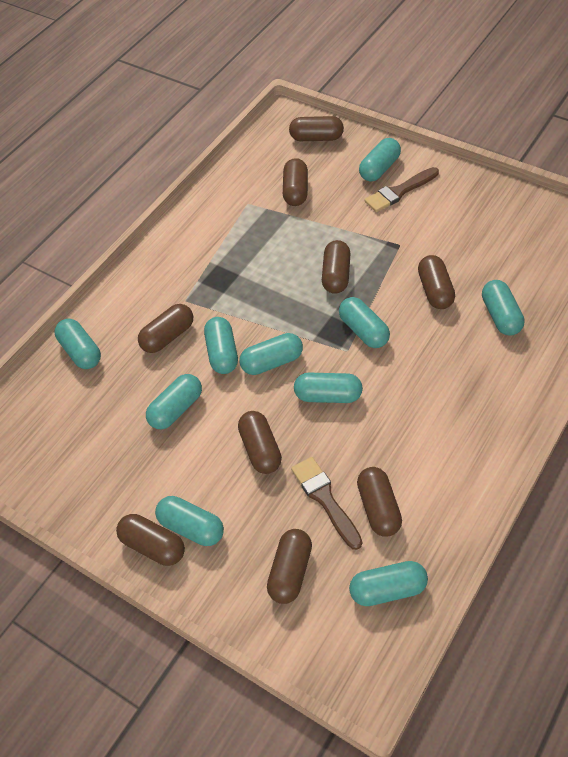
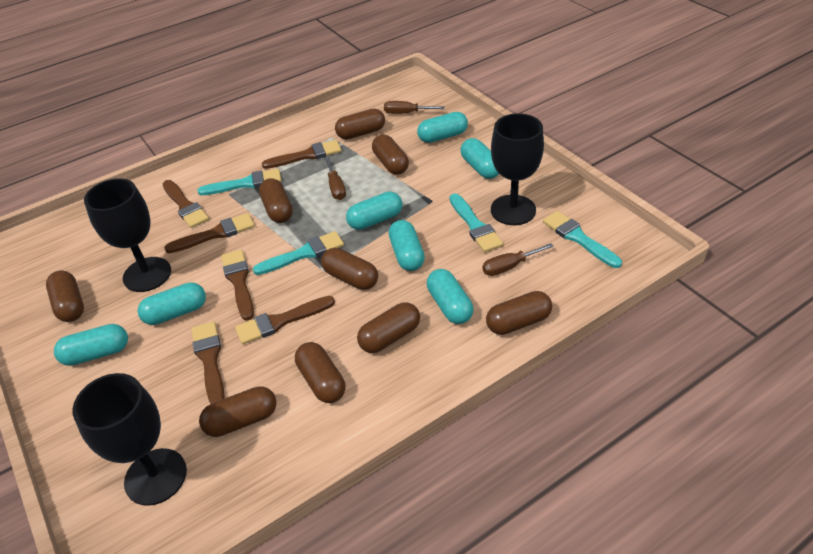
black goblet: none = 0 -> [72,373,187,506] [84,178,171,292] [491,113,544,225] = 3
brown brush: [291,457,362,550] [364,167,439,212] = 2 -> [162,180,209,228] [164,213,255,253] [191,321,225,404] [221,250,254,321] [235,296,335,345] [262,140,342,169] = 6
brown screwdriver: none = 0 -> [325,157,346,200] [384,101,445,114] [482,243,554,276] = 3
turquoise brush: none = 0 -> [198,169,282,195] [253,231,344,275] [450,193,503,252] [543,211,622,268] = 4
turquoise capsule: [55,319,101,369] [146,374,202,429] [155,496,224,546] [204,317,238,374] [239,333,303,375] [294,373,363,403] [339,297,390,348] [349,561,428,606] [359,138,401,181] [482,280,525,336] = 10 -> [54,324,128,366] [138,282,206,325] [346,192,402,230] [389,220,425,271] [417,112,468,143] [427,269,473,324] [461,138,499,179] = 7

